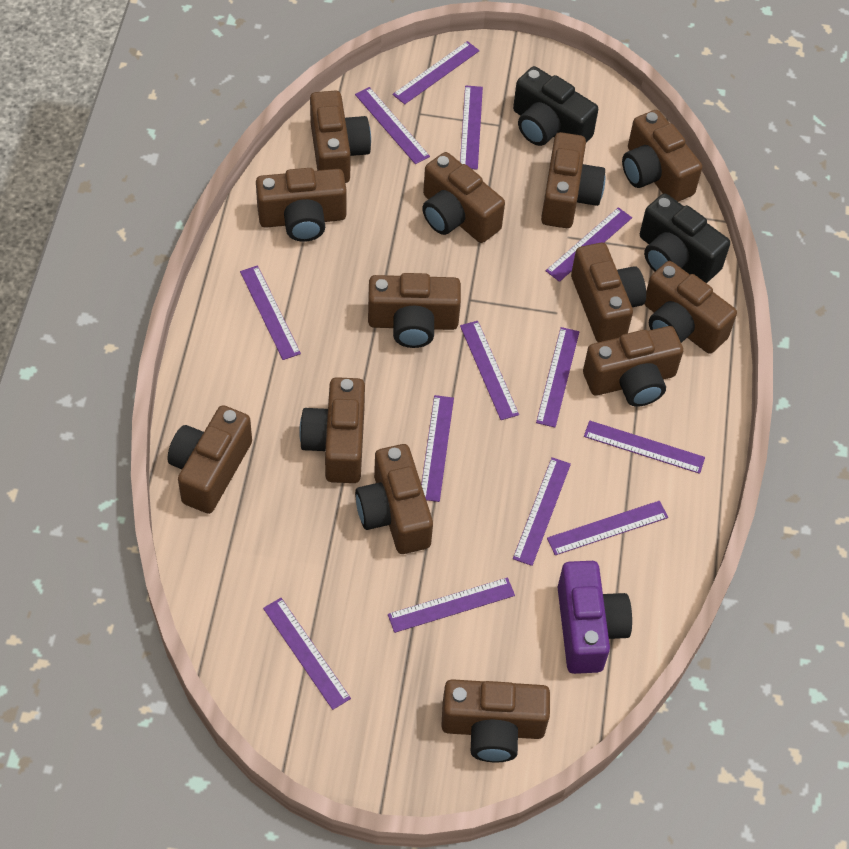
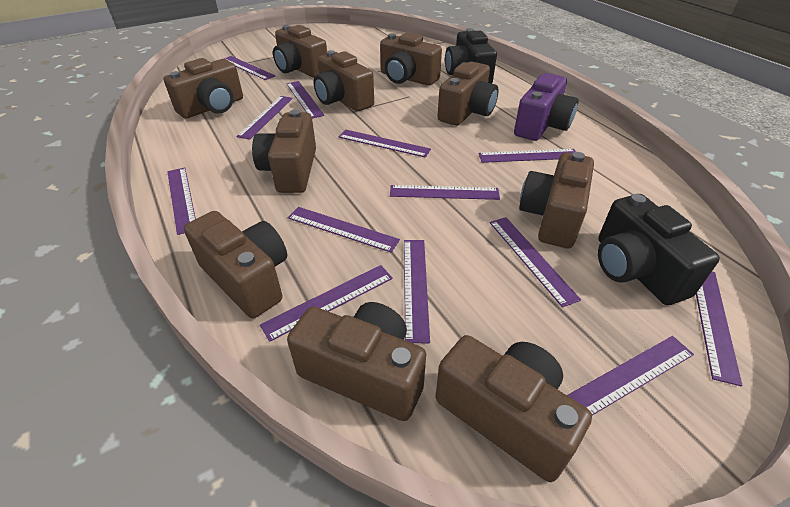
brown camera: [167,405,252,514] [256,168,347,242] [299,377,365,483] [310,91,371,183] [355,444,433,554] [368,273,461,348] [422,152,505,243] [441,679,550,762] [541,132,605,228] [571,243,646,342] [583,326,683,407] [622,110,702,202] [644,261,737,354] = 13 -> [163,58,243,118] [184,211,287,318] [252,110,316,193] [273,25,327,78] [287,302,426,421] [314,50,374,111] [380,32,442,86] [435,335,592,482] [437,62,498,126] [519,152,594,248] = 10

